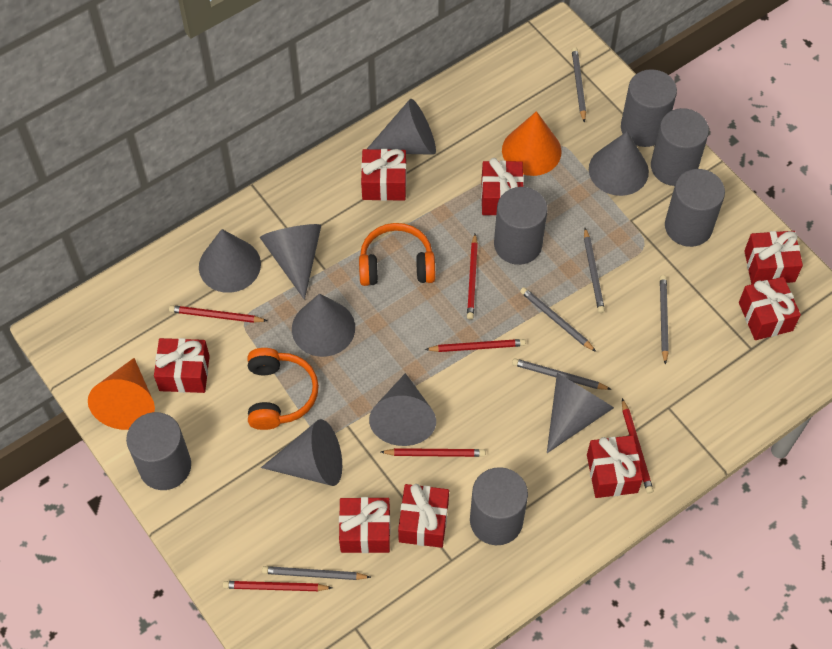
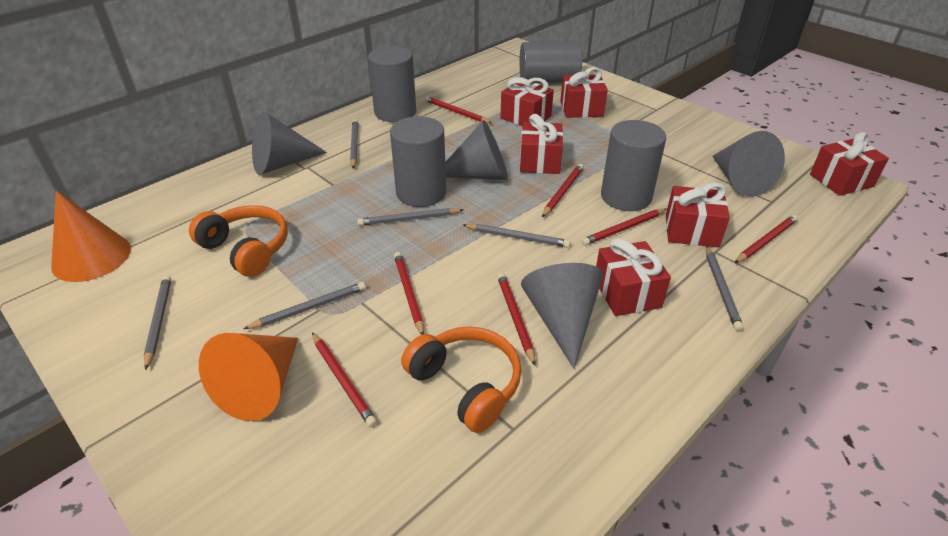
grey cone: [199,229,261,293] [260,224,321,300] [261,419,342,486] [292,294,355,357] [367,99,436,155] [369,373,436,446] [547,373,614,453] [589,132,649,196] = 8 -> [252,112,327,175] [445,120,508,180] [521,263,603,369] [712,131,785,197] = 4
grey cylinder: [126,412,191,490] [470,467,528,545] [494,187,547,265] [621,69,677,147] [651,108,709,186] [665,169,725,247] = 6 -> [368,46,416,122] [390,116,446,207] [520,41,582,83] [601,120,666,211] = 4
red gift: [154,338,210,393] [339,497,391,553] [361,149,406,201] [398,484,449,548] [481,158,524,215] [587,435,643,498] [739,277,801,340] [744,231,803,284] = 8 -> [500,77,554,126] [520,114,563,174] [560,67,608,118] [596,238,671,316] [666,182,730,247] [810,132,889,196] = 6
red pencil: [169,305,267,323] [223,581,332,591] [381,448,485,457] [425,339,526,352] [467,234,478,319] [622,398,654,494] = 6 -> [312,332,377,427] [394,252,424,335] [425,96,492,123] [497,273,536,365] [542,164,584,217] [582,208,666,246] [735,215,798,263] = 7

